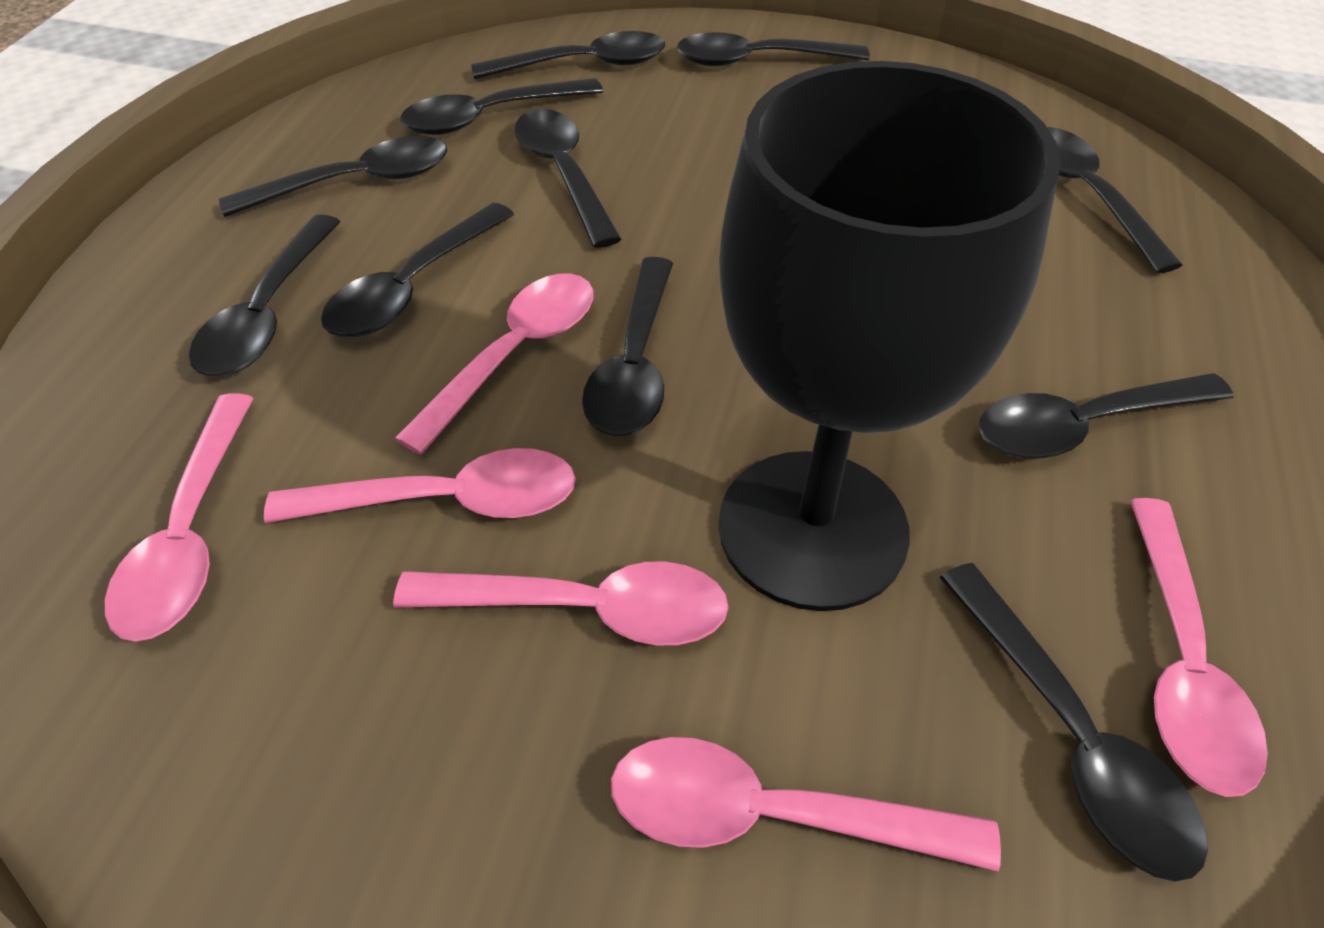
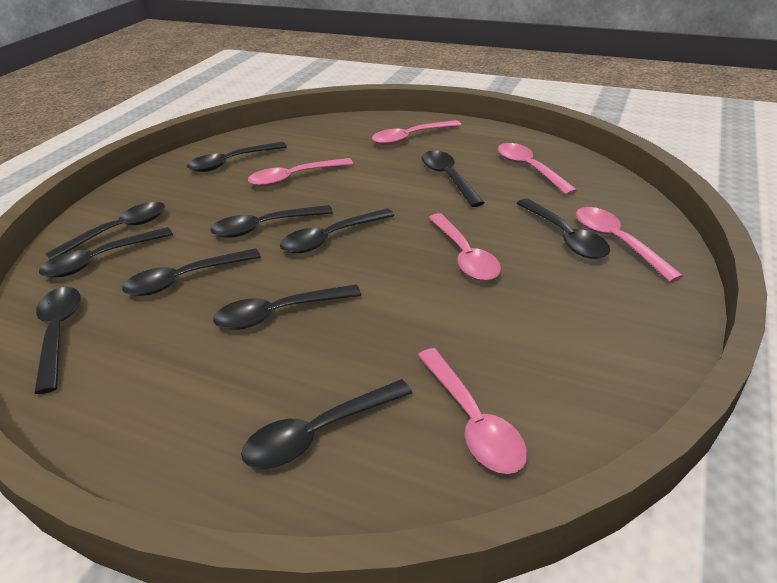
black goblet: [718,61,1061,611] = 1 -> none = 0

